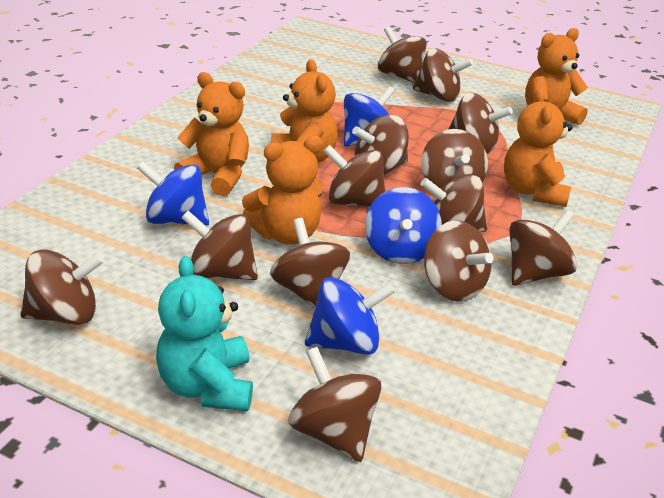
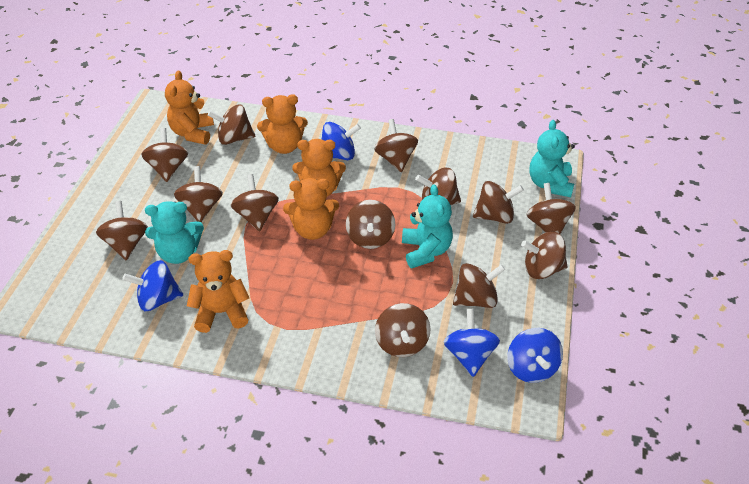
turquoise teddy bear: [156,256,253,411] = 1 -> [145,201,204,264] [402,184,453,268] [529,120,575,197] = 3

